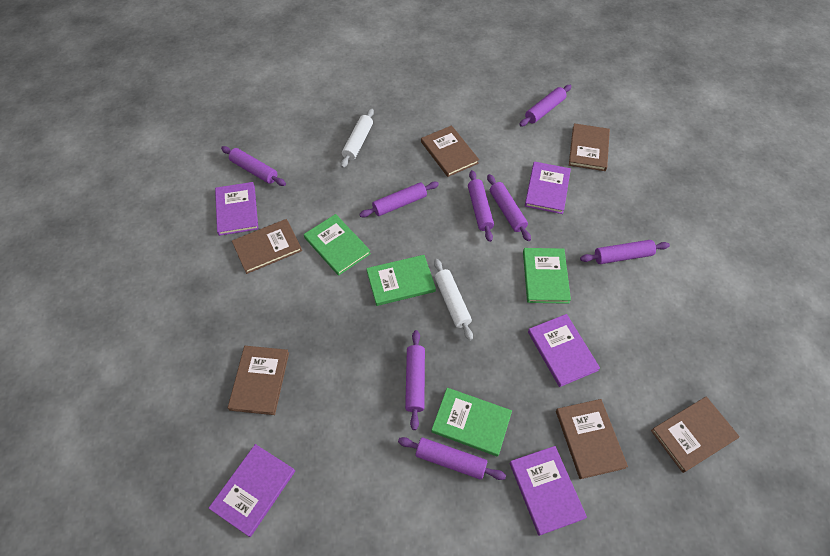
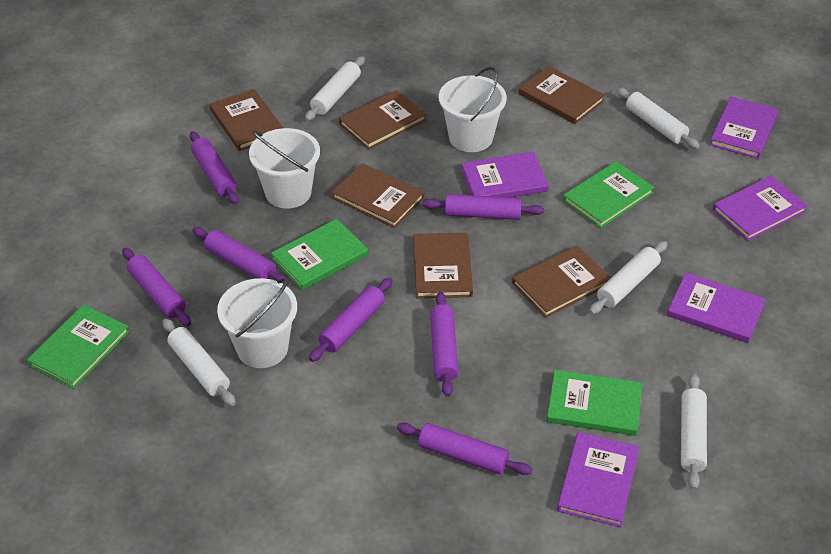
purple rolling pin: [221,146,286,186] [359,182,439,218] [398,437,506,480] [405,330,425,430] [468,170,494,242] [487,174,531,241] [519,85,572,127] [580,240,670,264] = 8 -> [122,248,191,326] [190,131,239,204] [192,227,289,285] [309,278,393,362] [397,423,532,475] [422,194,544,220] [430,292,458,397] = 7
white bucket: none = 0 -> [217,278,297,368] [249,128,320,209] [439,66,507,152] = 3
white rolling pin: [341,109,374,168] [434,259,473,341] = 2 -> [163,319,236,406] [305,56,365,121] [589,241,667,314] [616,88,700,149] [681,373,707,490] = 5

